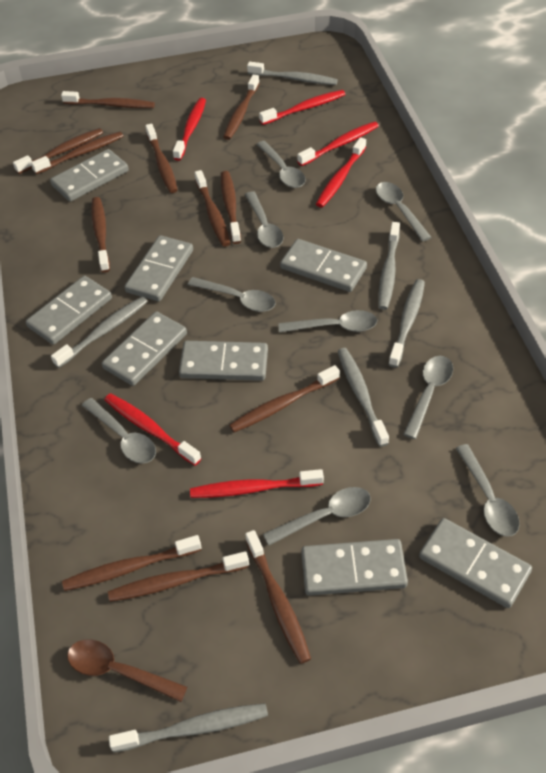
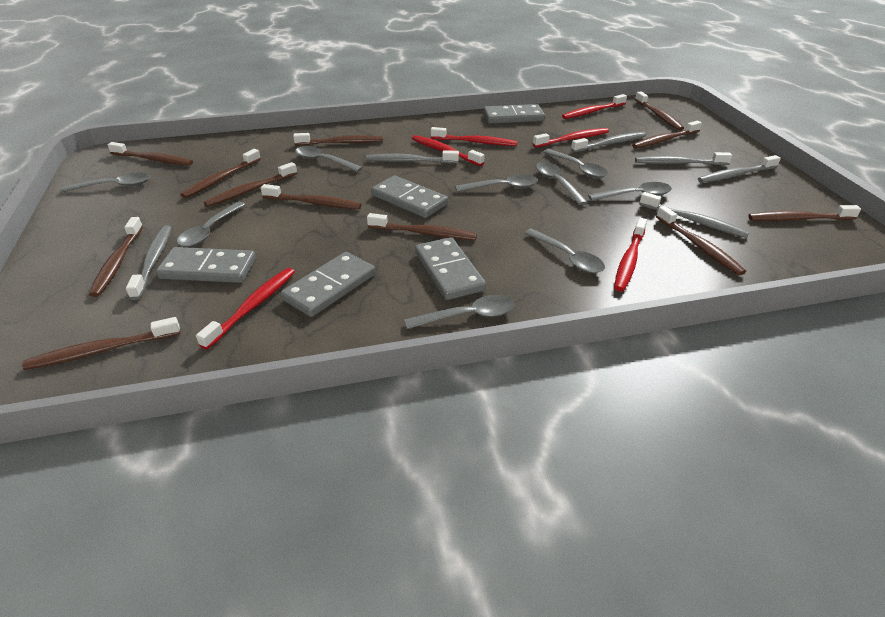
brown spoon: [67,640,187,702] = 1 -> none = 0
grey domino: [26,276,112,345] [50,149,129,202] [102,311,187,386] [125,235,193,302] [179,341,268,381] [280,239,367,292] [301,539,408,596] [419,518,532,608] = 8 -> [156,247,256,283] [281,252,376,317] [371,175,448,218] [415,237,486,300] [484,104,545,124] = 5

